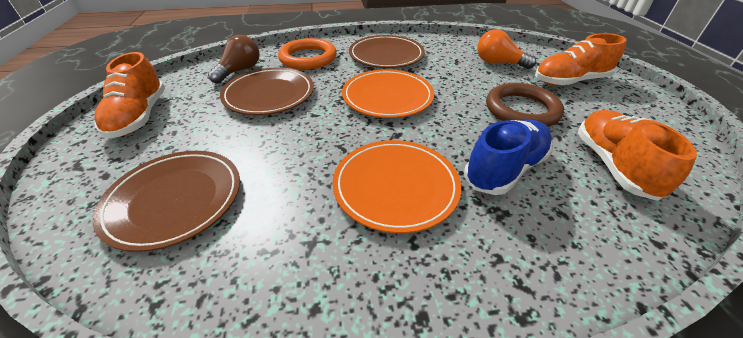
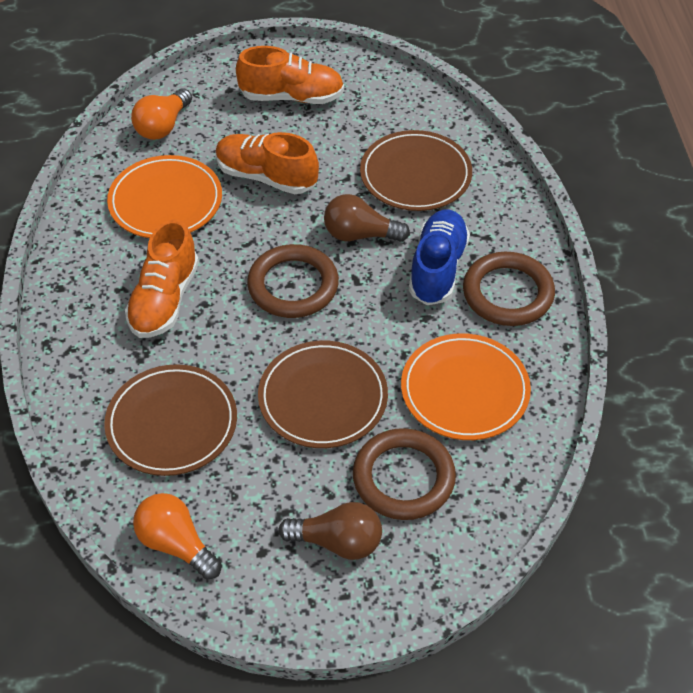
brown light bulb: [208,35,260,84] = 1 -> [278,502,382,560] [324,194,410,242] = 2
brown ring: [486,83,564,127] = 1 -> [247,244,339,318] [353,428,456,520] [463,252,555,326] = 3
orange light bulb: [477,29,536,69] = 1 -> [131,88,192,140] [133,493,222,580] = 2
orange ring: [278,38,337,70] = 1 -> none = 0

